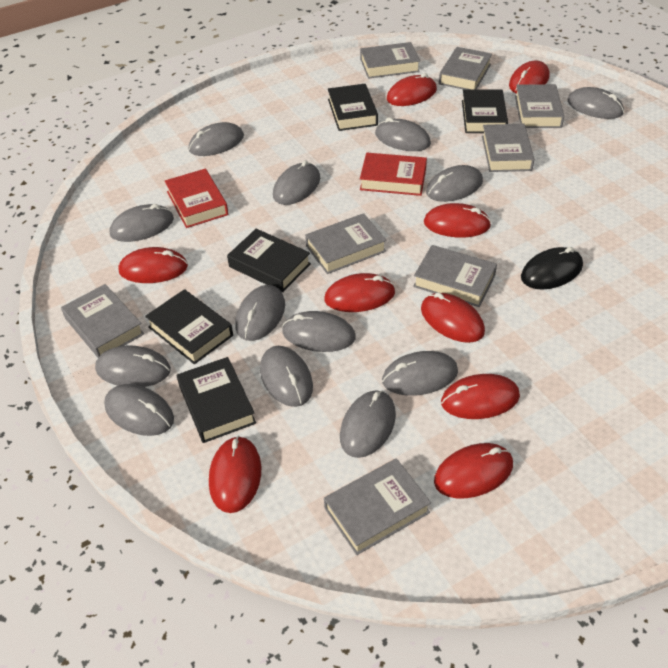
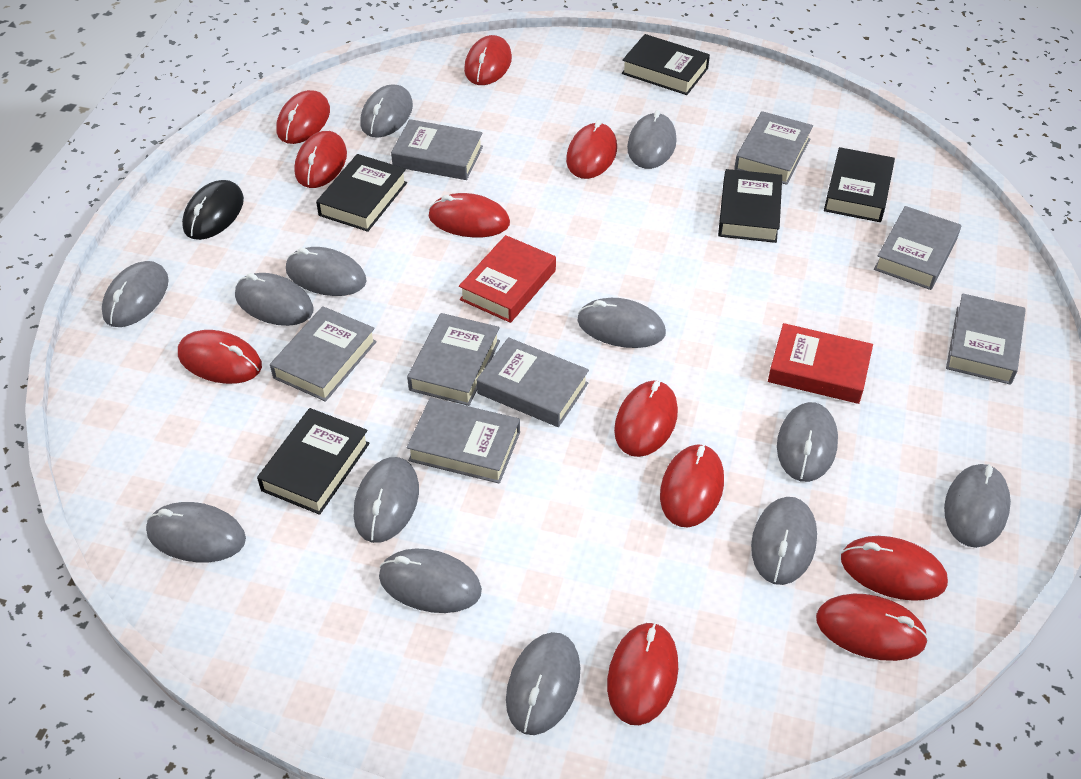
red mouse: [119,247,188,283] [209,436,261,513] [324,273,395,312] [387,73,437,106] [421,292,485,343] [424,203,491,238] [434,443,513,498] [441,374,520,419] [509,61,550,94] = 9 -> [178,330,262,384] [276,90,330,144] [295,131,347,188] [428,193,510,237] [464,35,512,85] [566,120,617,179] [607,622,678,725] [614,380,678,457] [660,444,724,527] [816,594,929,661] [841,536,948,601] = 11

